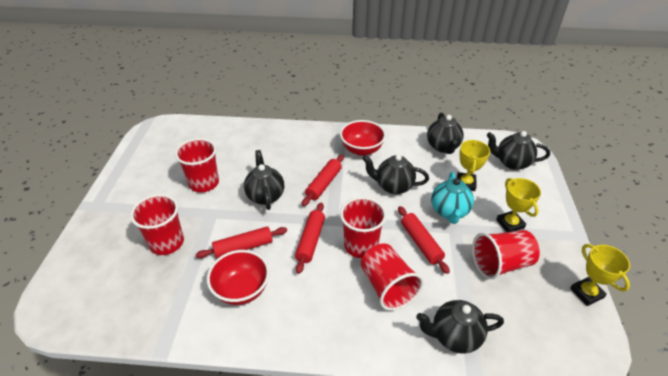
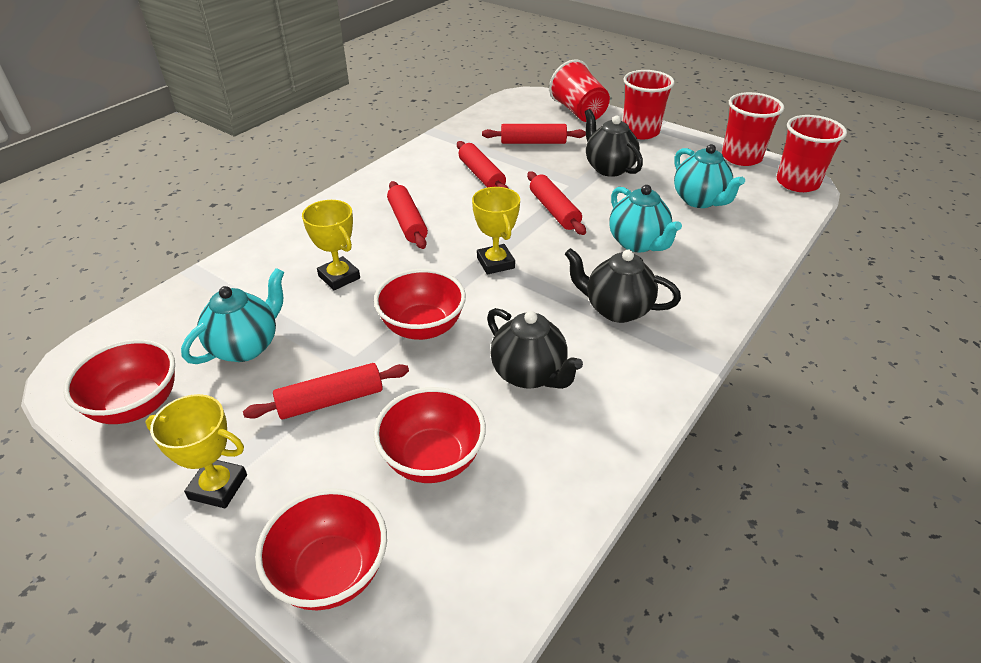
black teapot: [244,150,284,210] [362,154,429,194] [416,300,504,354] [427,112,464,154] [487,131,550,170] = 5 -> [487,308,583,389] [565,248,681,323] [585,109,643,177] = 3
red bowl: [207,250,270,305] [340,120,386,156] = 2 -> [63,339,175,424] [255,488,387,611] [373,387,486,483] [374,269,466,340] = 4
red cup: [130,194,184,255] [175,138,219,192] [340,197,387,258] [361,244,424,311] [472,230,540,279] = 5 -> [549,59,610,122] [623,70,675,139] [722,92,784,166] [777,115,847,192] = 4
red rolling pin: [196,226,287,259] [295,202,325,274] [302,155,344,206] [398,206,450,274] = 4 -> [243,363,409,420] [387,181,428,249] [457,141,508,188] [482,124,586,144] [527,171,586,235] = 5
turquoise teapot: [431,172,474,224] = 1 -> [181,268,284,364] [609,185,682,252] [674,144,745,208] = 3

